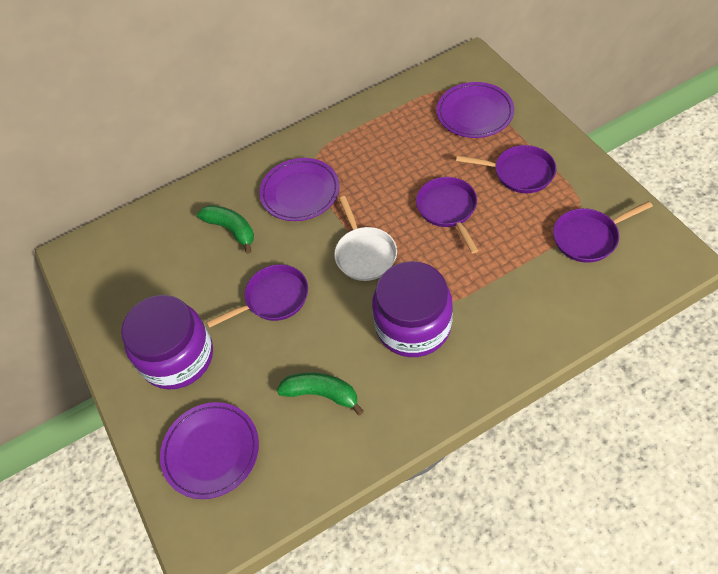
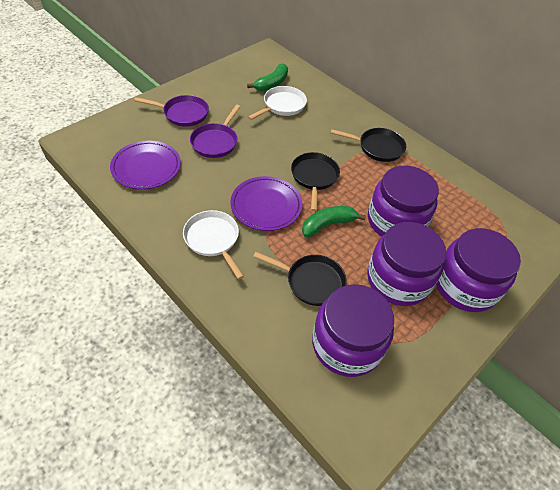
black pan: none = 0 -> [253,252,347,306] [291,152,340,211] [331,128,406,162] = 3
purple jar: [121,295,213,390] [372,261,453,357] = 2 -> [312,284,394,377] [367,222,446,306] [368,166,439,237] [436,228,521,312] = 4
purple pan: [206,264,308,328] [416,177,479,254] [456,145,556,193] [553,201,653,263] = 4 -> [134,95,209,127] [190,105,240,158] = 2
purple plate: [160,402,259,499] [259,158,340,221] [437,82,514,138] = 3 -> [110,141,181,189] [230,176,302,231] = 2
white pan: [334,196,397,281] = 1 -> [183,210,244,279] [248,86,307,120] = 2

